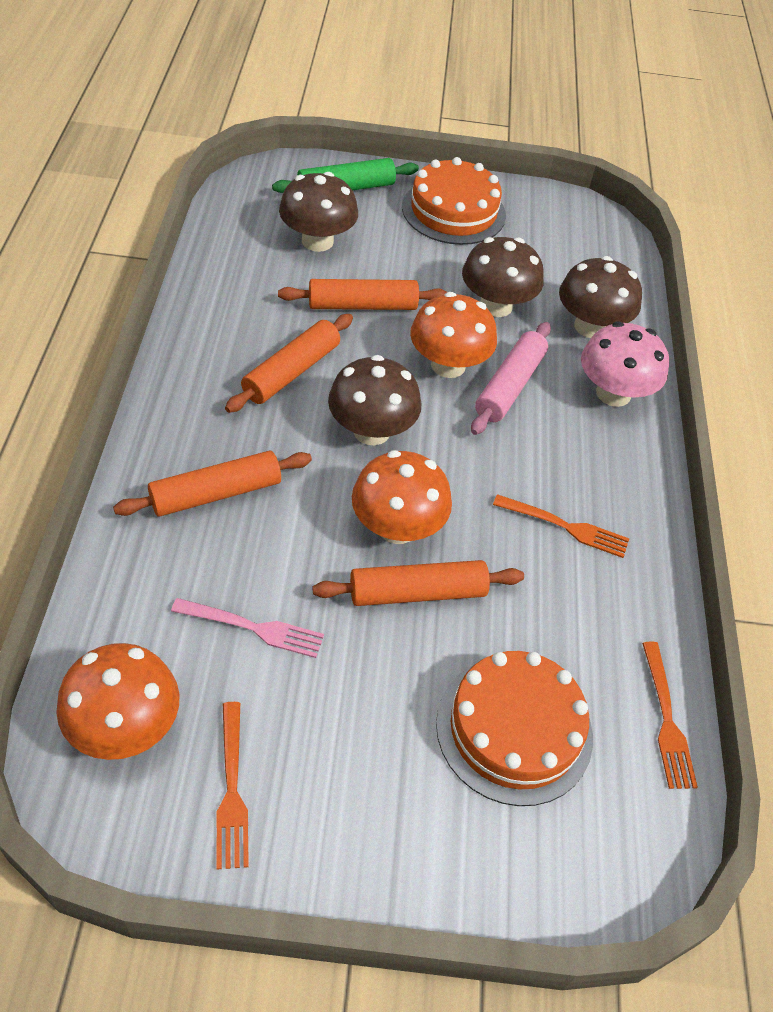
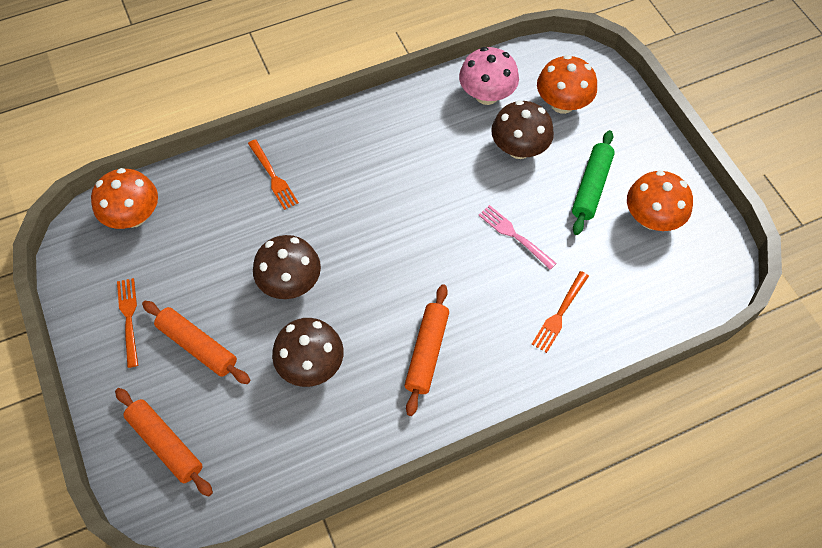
brown mushroom: [279,172,358,252] [328,355,421,445] [462,237,544,317] [559,256,642,338] = 4 -> [253,235,321,299] [272,318,344,387] [491,100,554,159] = 3
orange cake: [402,157,506,245] [436,651,593,806] = 2 -> none = 0
orange rolling pin: [113,450,312,517] [225,314,353,413] [278,279,447,310] [313,560,524,606] = 4 -> [115,388,213,497] [142,301,250,384] [405,284,449,416] = 3
pink rolling pin: [471,322,551,435] = 1 -> none = 0

